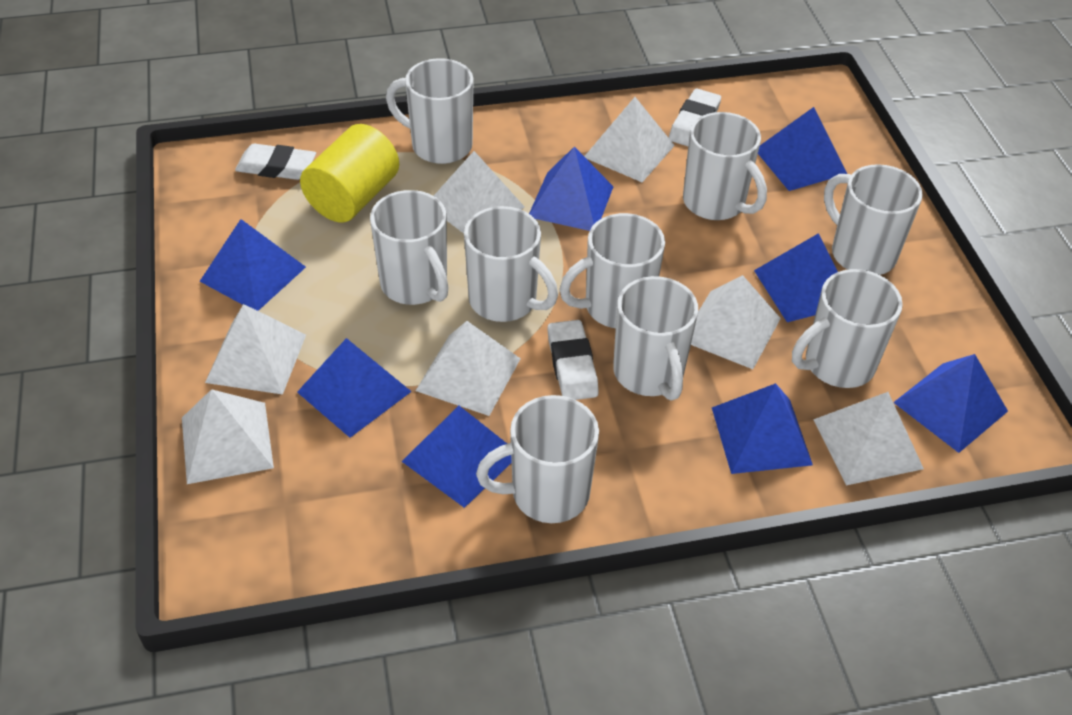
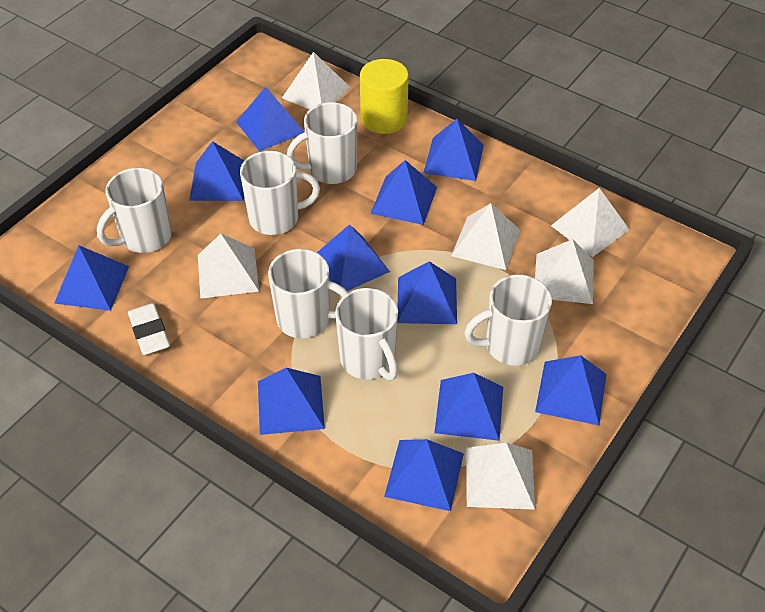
blue pyramid: [200,219,306,311] [297,338,412,438] [401,406,512,508] [529,147,614,231] [712,383,813,474] [754,233,838,322] [758,107,847,191] [893,354,1008,453] = 8 -> [54,246,129,311] [189,141,244,201] [236,87,304,151] [258,368,325,435] [317,224,390,291] [371,160,437,225] [384,439,464,511] [398,261,457,324] [424,119,484,181] [434,373,503,441] [535,355,607,425] = 11
white eraser: [235,144,316,180] [547,320,599,400] [669,89,721,146] = 3 -> [128,303,170,355] = 1
white mug: [370,190,449,305] [386,58,473,164] [464,206,558,322] [476,395,599,523] [559,213,665,328] [613,276,698,401] [683,112,767,220] [792,269,903,388] [824,164,923,275] = 9 -> [97,168,172,253] [240,151,320,235] [268,249,348,338] [287,102,358,184] [335,288,398,381] [464,275,552,365] = 6
white pyramid: [182,389,274,484] [205,304,306,395] [416,321,521,416] [434,151,525,234] [584,97,675,182] [691,275,781,369] [813,392,924,485] = 7 -> [198,234,259,299] [282,52,350,109] [451,203,521,270] [466,443,535,510] [535,239,594,304] [551,188,630,257] = 6

